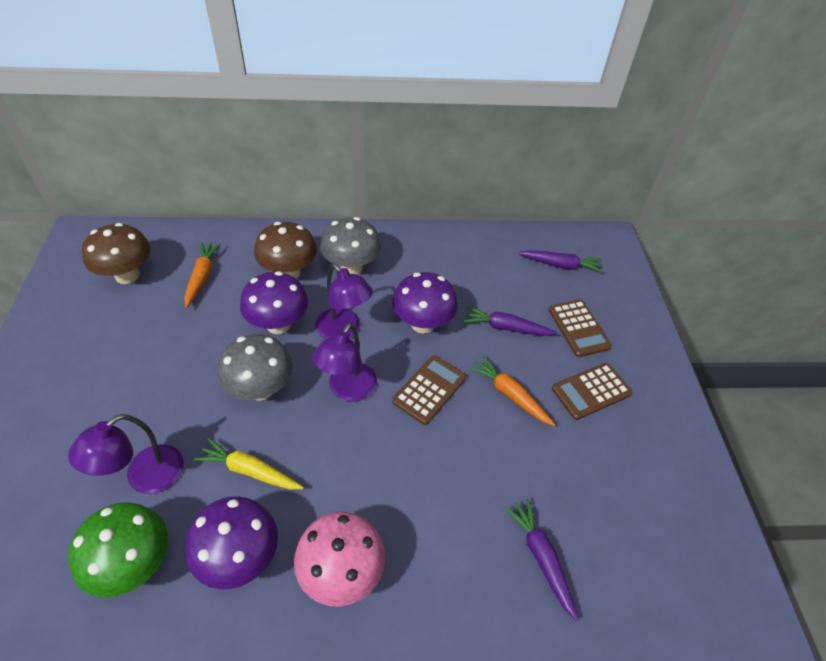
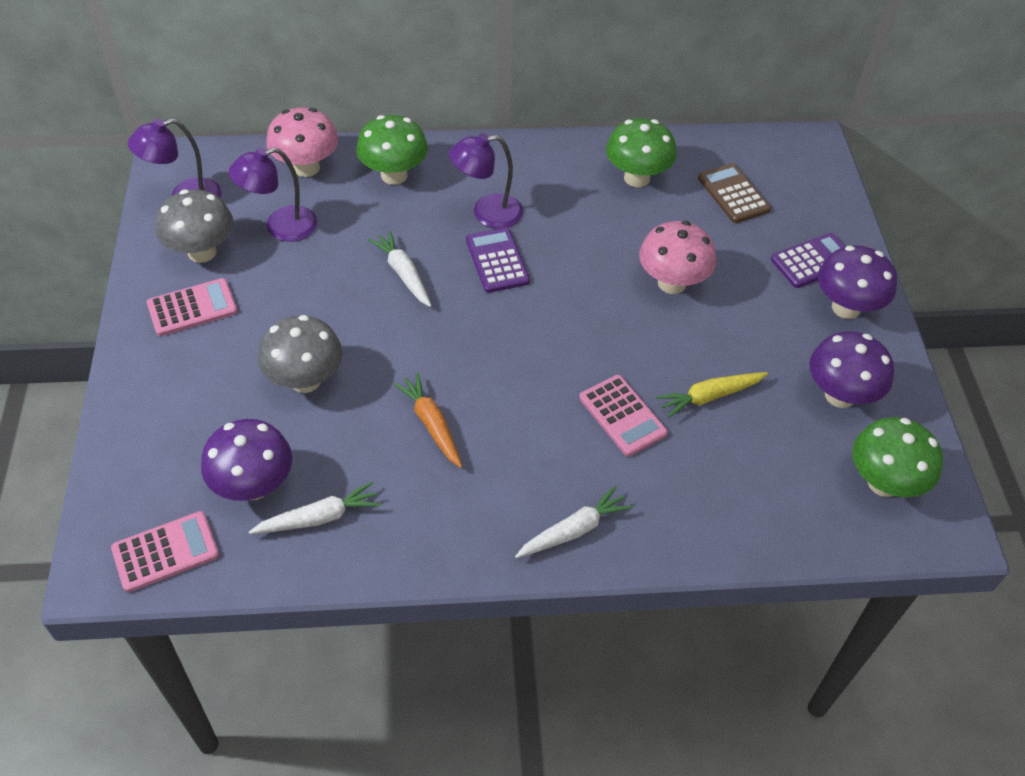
brown calculator: [392,356,466,425] [549,300,612,357] [552,363,632,420] = 3 -> [698,163,771,223] = 1
brown mushroom: [82,223,151,284] [254,222,317,279] = 2 -> none = 0
green mushroom: [68,502,168,598] = 1 -> [356,115,428,185] [606,118,677,187] [852,417,943,497] = 3
orange carrot: [184,242,221,308] [469,355,556,426] = 2 -> [393,373,462,468] = 1
pink calculator: none = 0 -> [111,511,219,592] [147,278,238,336] [579,375,668,456] = 3
pink mushroom: [294,512,385,607] = 1 -> [266,107,338,177] [639,221,716,294] = 2
purple calculator: none = 0 -> [466,228,530,293] [771,233,846,288] = 2
purple carrot: [463,306,557,336] [504,498,579,622] [518,250,603,273] = 3 -> none = 0
white carrot: none = 0 -> [249,481,381,534] [368,230,431,307] [515,486,633,558] = 3

